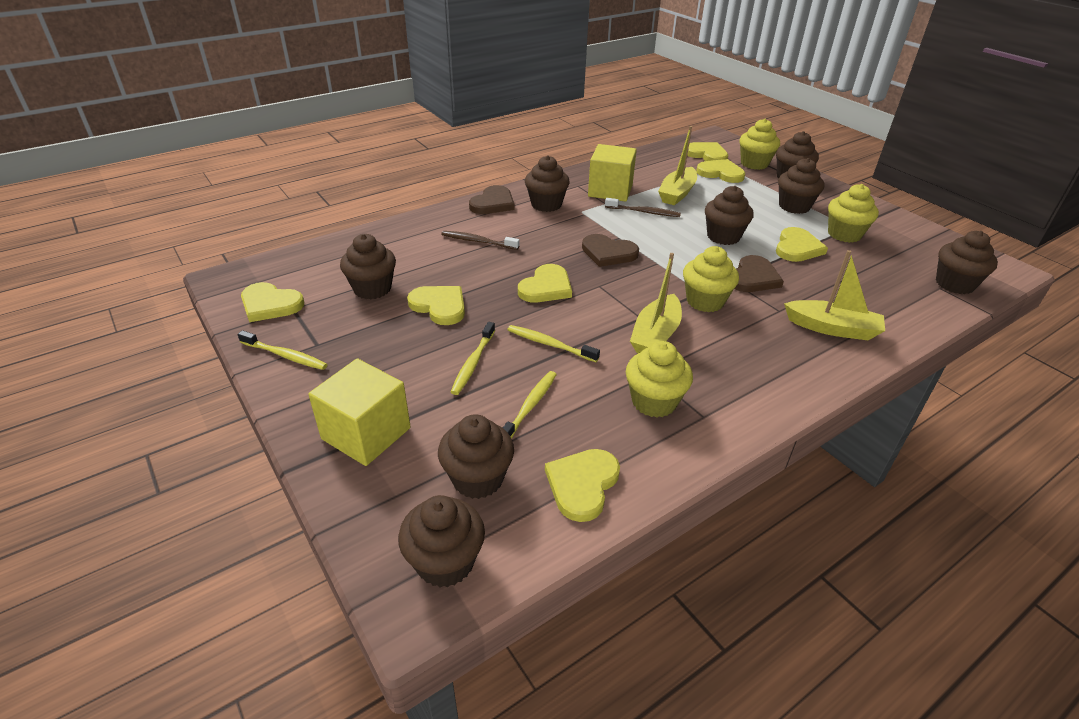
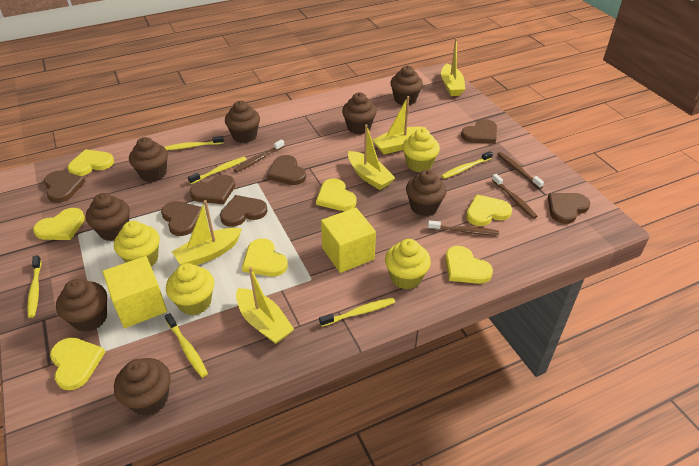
brown heart: [469,185,514,214] [582,234,639,267] [734,255,784,292] = 3 -> [44,171,86,203] [161,201,202,236] [190,175,235,204] [220,195,268,227] [267,155,306,185] [461,119,497,144] [548,193,590,224] = 7
brown toothbrush: [441,231,520,250] [605,198,681,217] = 2 -> [234,140,284,173] [428,220,499,235] [492,174,537,219] [497,152,544,189] = 4
yellow boat: [630,253,682,353] [658,126,697,205] [784,250,885,340] = 3 -> [172,200,242,265] [236,267,294,344] [348,124,395,190] [373,96,426,154] [441,38,465,96] = 5
yellow toothbrush: [237,330,328,370] [451,322,495,395] [503,371,557,439] [507,325,600,362] = 4 -> [27,255,41,318] [164,136,224,150] [165,313,208,378] [188,157,247,184] [319,298,395,327] [441,151,493,179] = 6

